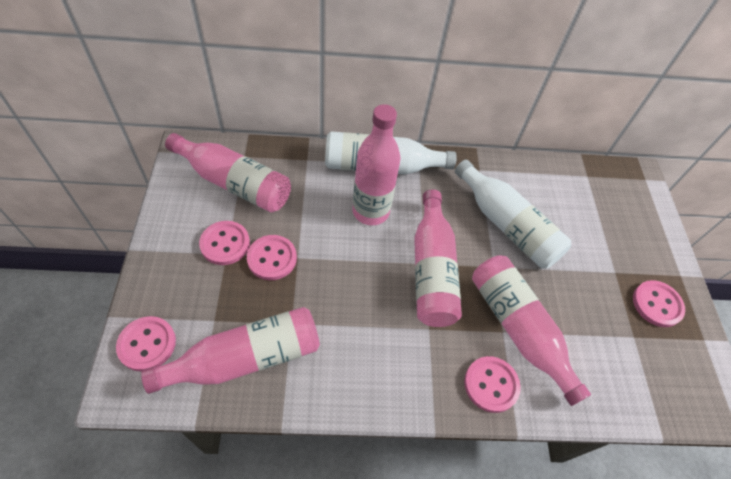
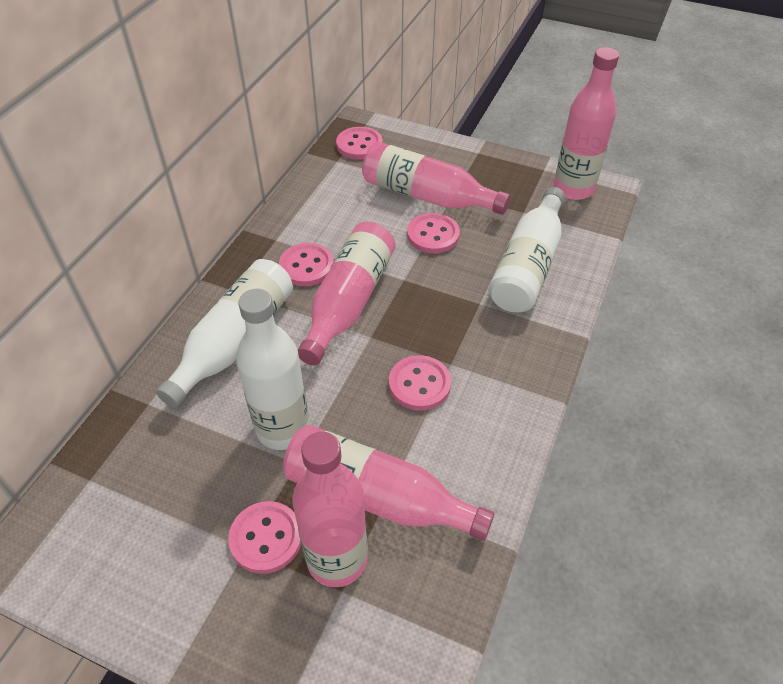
white bottle: [325,131,457,175] [455,160,571,269] = 2 -> [156,259,293,408] [236,289,310,450] [488,187,565,313] = 3

